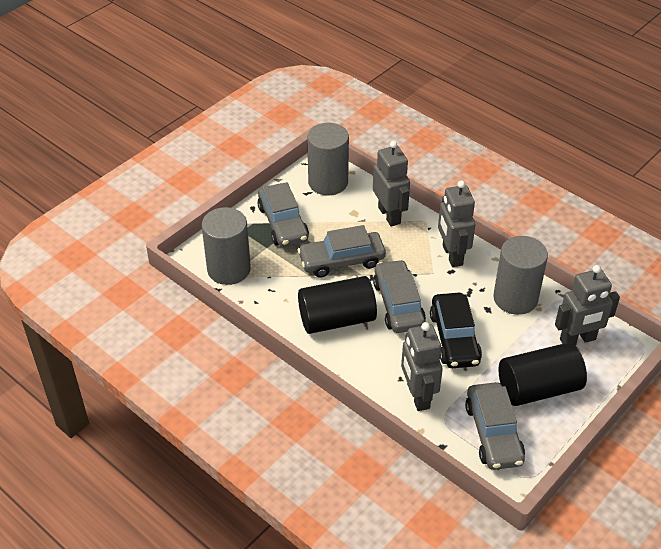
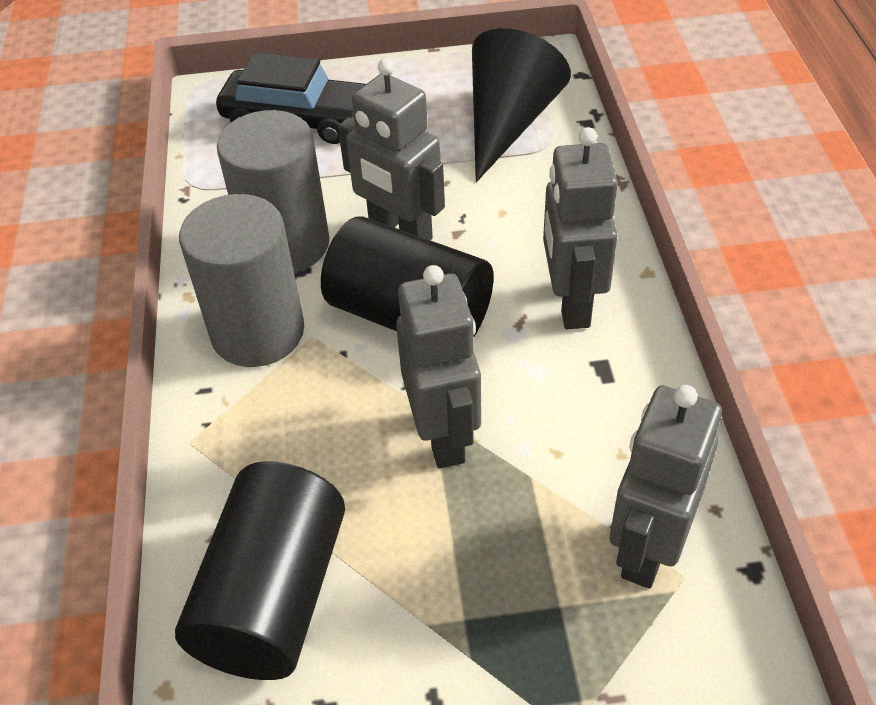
black cone: none = 0 -> [472,28,571,182] = 1
grey car: [258,182,309,247] [297,225,386,278] [373,259,426,333] [465,382,525,470] = 4 -> none = 0
grey cylinder: [202,207,251,285] [307,123,349,195] [493,236,548,315] = 3 -> [179,194,304,367] [217,110,330,273] = 2

